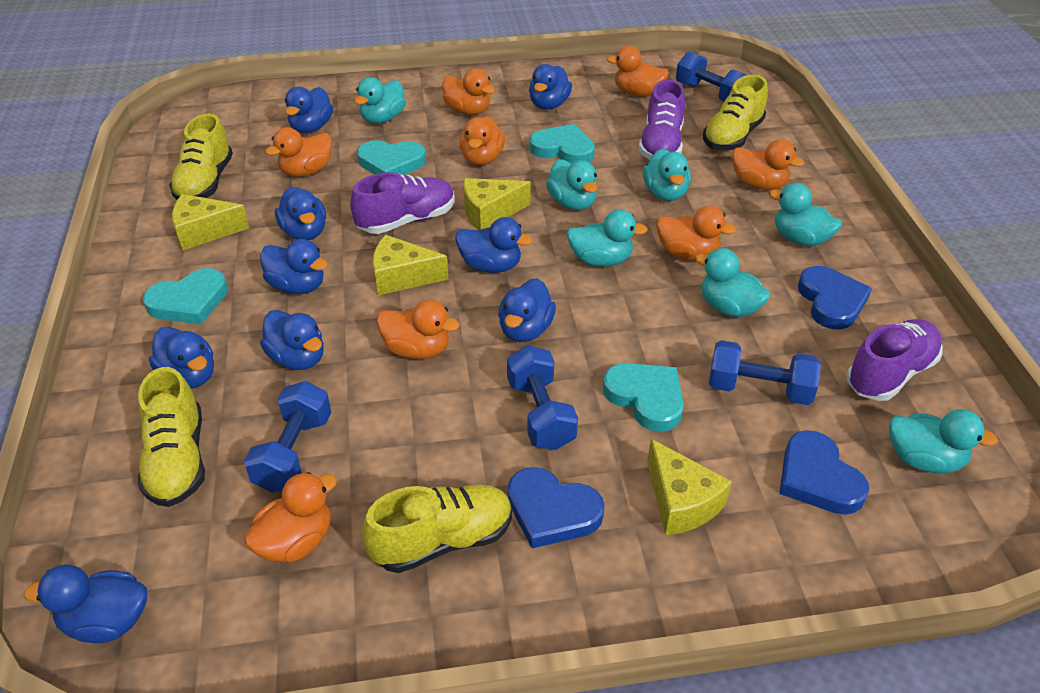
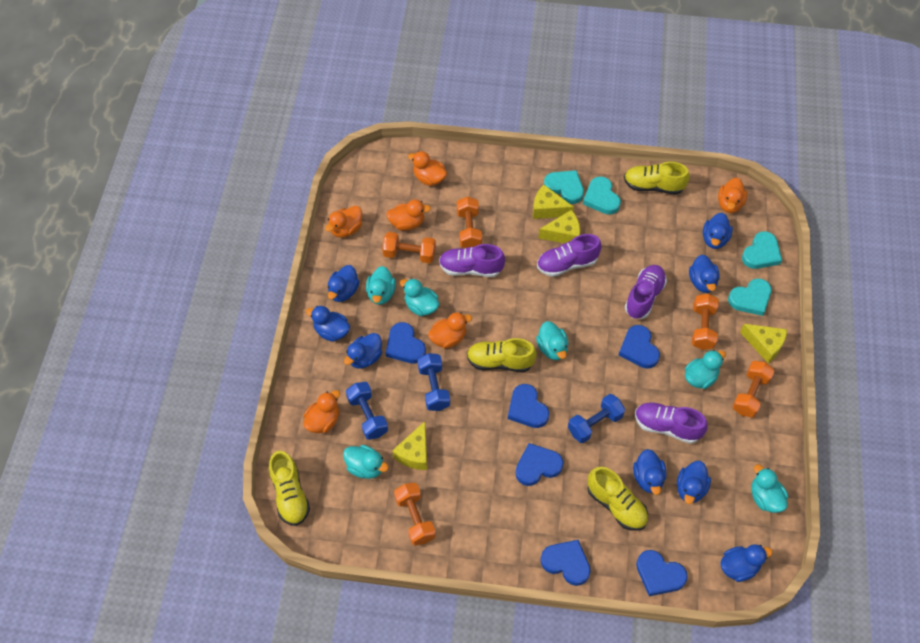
blue duck: [24,564,147,643] [149,327,214,388] [260,239,328,294] [260,310,324,370] [275,187,326,240] [285,87,333,133] [455,217,532,273] [498,278,556,342] [529,64,572,109] = 9 -> [306,306,350,342] [328,265,360,302] [344,333,382,369] [633,449,666,495] [677,461,711,504] [689,255,720,293] [703,213,733,249] [720,544,773,582] = 8
blue dumbbell: [244,381,331,493] [507,345,578,450] [676,51,746,101] [709,340,821,405] = 4 -> [346,382,388,440] [417,353,450,411] [568,394,625,443] = 3
blue heart: [508,467,605,548] [779,430,869,515] [798,266,872,330] = 3 -> [386,322,426,364] [508,384,549,428] [515,443,563,486] [541,540,591,586] [619,325,660,369] [636,550,688,596] = 6
orange duck: [244,472,337,563] [265,127,332,177] [377,300,460,359] [442,68,495,115] [460,116,505,165] [606,46,669,97] [657,206,736,260] [732,139,804,190] = 8 -> [303,390,340,433] [325,206,362,238] [386,199,431,231] [408,151,447,186] [428,312,472,349] [718,178,747,213] = 6
orange dumbbell: none = 0 -> [382,232,436,263] [394,483,436,546] [457,197,482,248] [692,294,719,350] [732,361,774,418] = 5
purple shoe: [350,172,455,234] [638,80,685,160] [846,319,943,401] = 3 -> [439,244,505,277] [537,234,602,277] [625,265,667,319] [635,402,708,444] = 4
turquoise duck: [354,77,406,123] [546,159,598,210] [567,209,648,266] [643,149,691,201] [695,248,770,318] [769,183,842,246] [889,409,998,473] = 7 -> [343,445,389,479] [366,266,396,305] [400,278,439,316] [536,321,568,360] [685,350,726,389] [751,464,788,513] = 6

